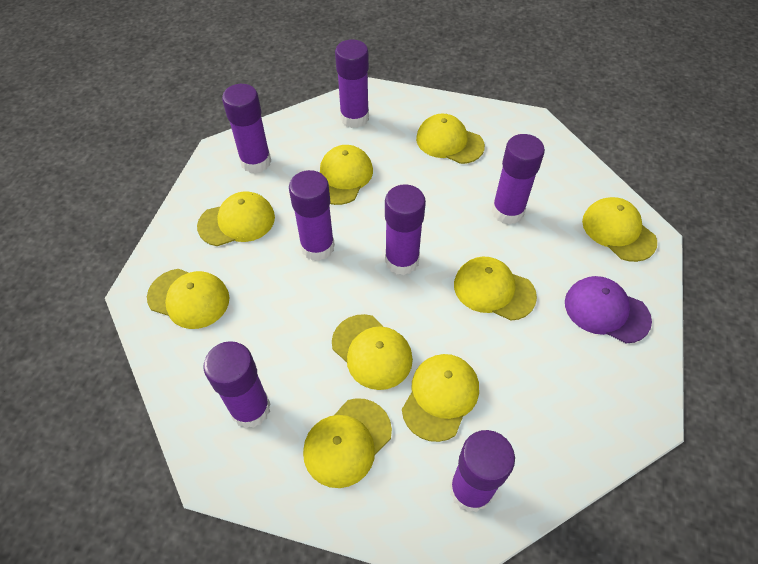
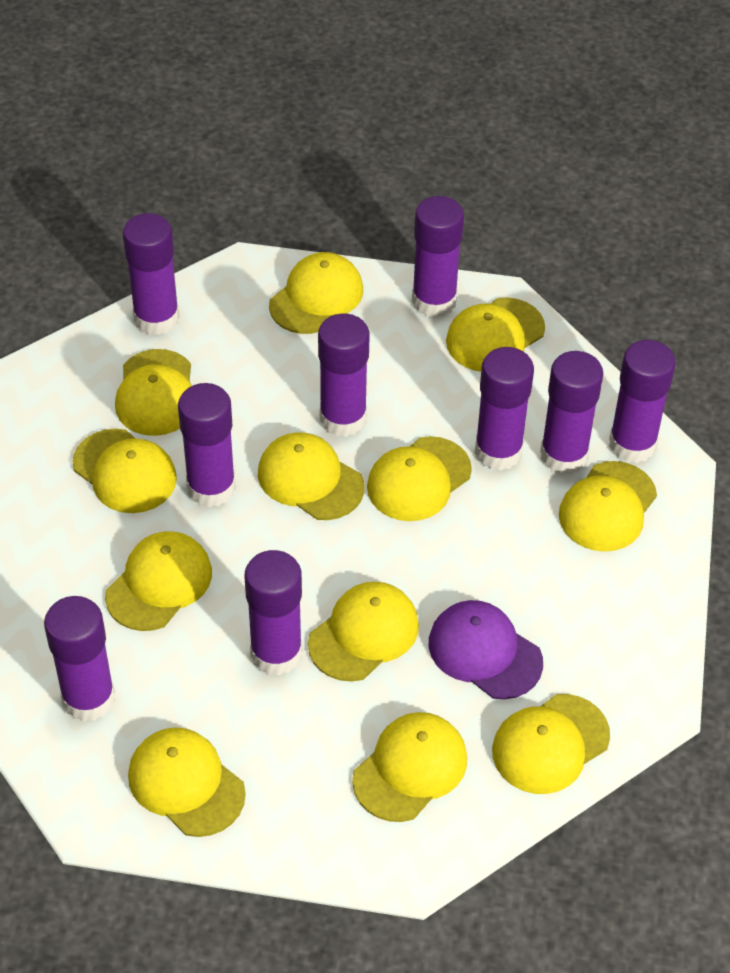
purple glue stick: [204,341,271,428] [222,84,271,173] [289,170,335,261] [335,39,369,128] [385,184,426,275] [450,430,515,512] [492,134,545,225] = 7 -> [44,596,115,722] [122,213,180,335] [178,383,236,508] [245,550,302,676] [318,314,369,437] [412,196,464,318] [475,347,534,470] [540,351,603,474] [609,340,676,463] = 9
yellow cap: [147,269,229,329] [197,191,275,246] [303,398,392,488] [320,145,373,205] [332,314,413,390] [402,354,479,442] [416,114,485,164] [454,257,537,321] [582,197,657,262] = 9 -> [72,429,177,513] [105,531,212,631] [115,349,192,436] [128,727,246,837] [258,432,364,520] [269,252,363,334] [308,582,419,682] [352,712,467,822] [367,436,472,521] [446,297,545,372] [492,694,610,794] [559,461,657,552] = 12

